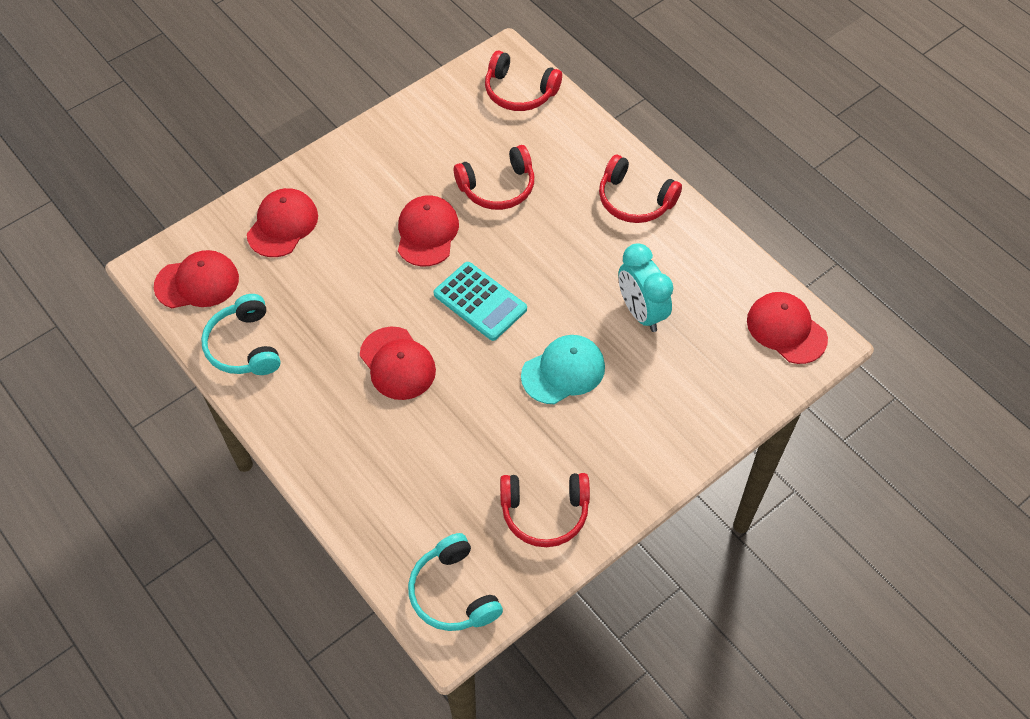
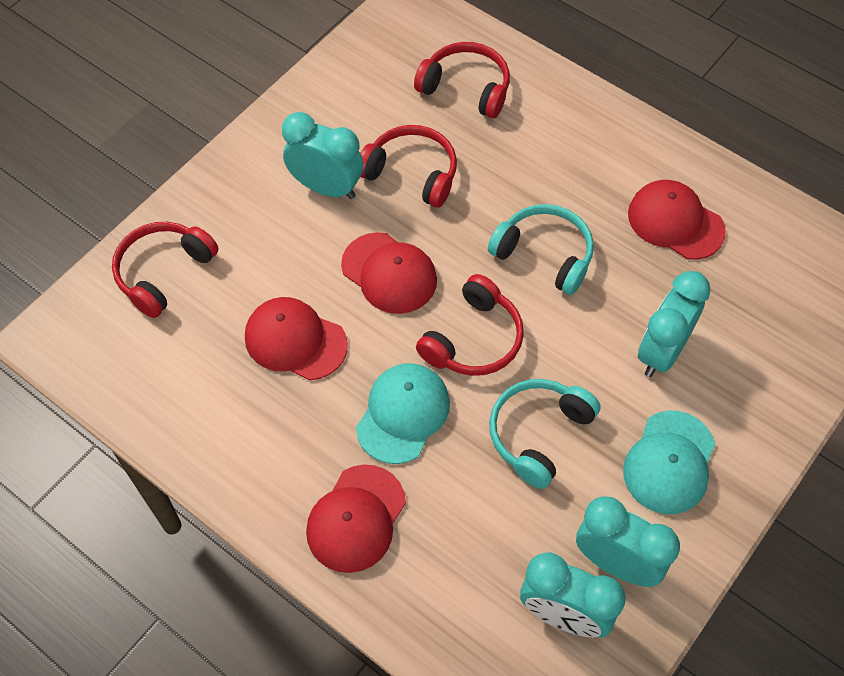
red cap: [154,250,239,308] [247,188,318,257] [360,327,436,400] [398,195,459,267] [747,292,828,364] = 5 -> [245,297,348,381] [306,464,406,573] [341,232,437,314] [628,180,726,260] = 4
turquoise calculator: [434,262,527,341] = 1 -> none = 0
turquoise cap: [521,335,605,404] = 1 -> [356,363,450,464] [623,411,715,514] = 2
turquoise clock: [618,243,673,332] = 1 -> [282,112,363,199] [520,553,626,638] [576,497,680,587] [638,271,711,377] = 4

